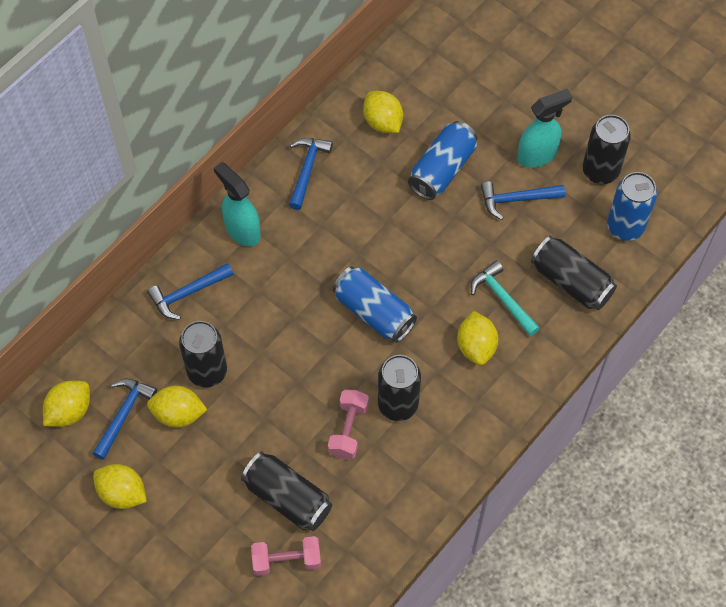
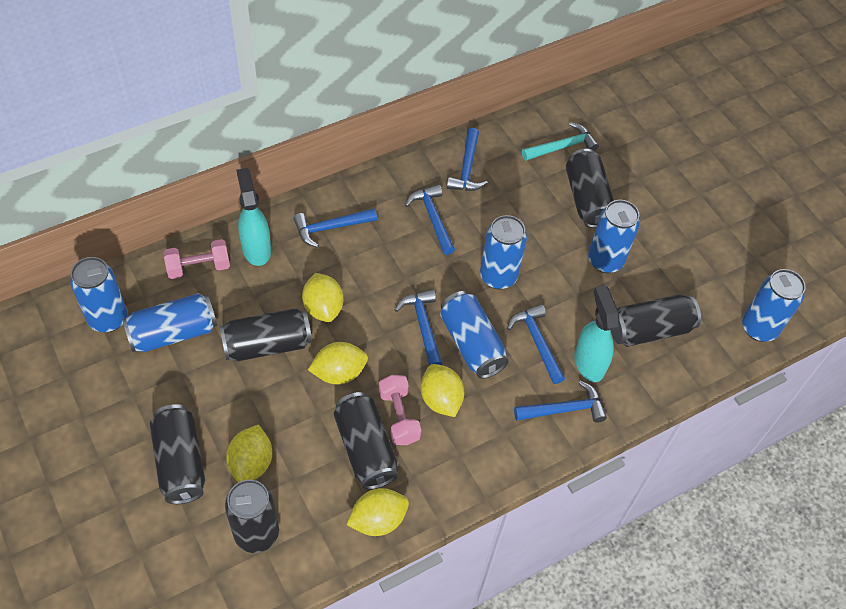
black can: [179,321,227,388] [241,451,332,531] [378,355,421,421] [531,236,617,310] [583,115,631,184] = 5 -> [150,404,205,504] [220,308,312,361] [225,480,279,553] [334,392,398,489] [566,149,614,228] [611,294,701,347] = 6
blue can: [333,266,417,343] [408,121,477,200] [607,172,657,241] = 3 -> [70,257,127,333] [122,293,217,352] [440,291,509,379] [480,215,527,289] [588,200,640,273] [742,269,806,342] = 6
blue hammer: [92,379,157,460] [147,263,233,320] [289,138,333,210] [481,182,565,220] = 4 -> [293,208,377,248] [395,289,442,365] [405,184,455,255] [447,128,488,191] [507,304,565,384] [514,381,607,423] = 6

